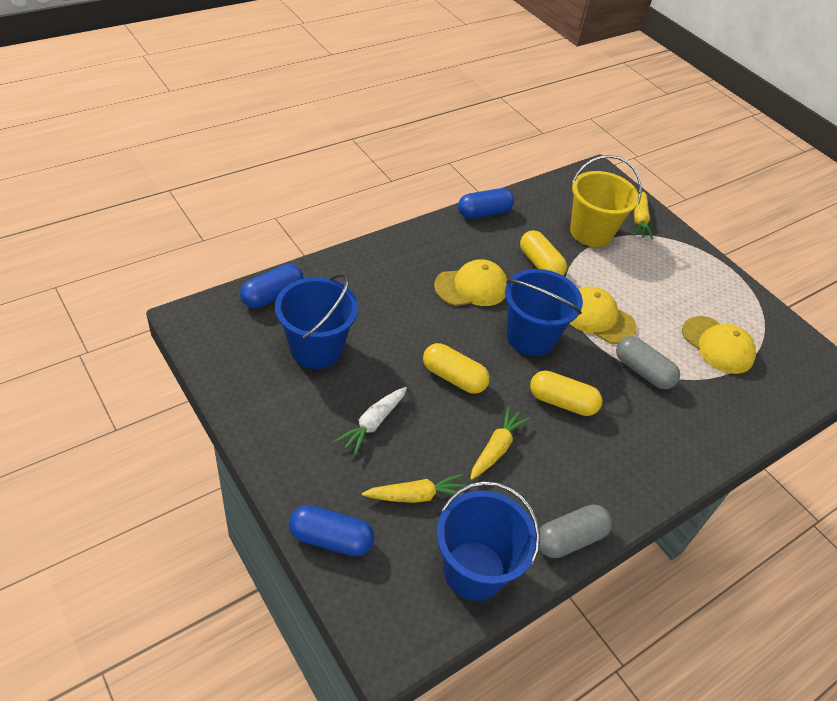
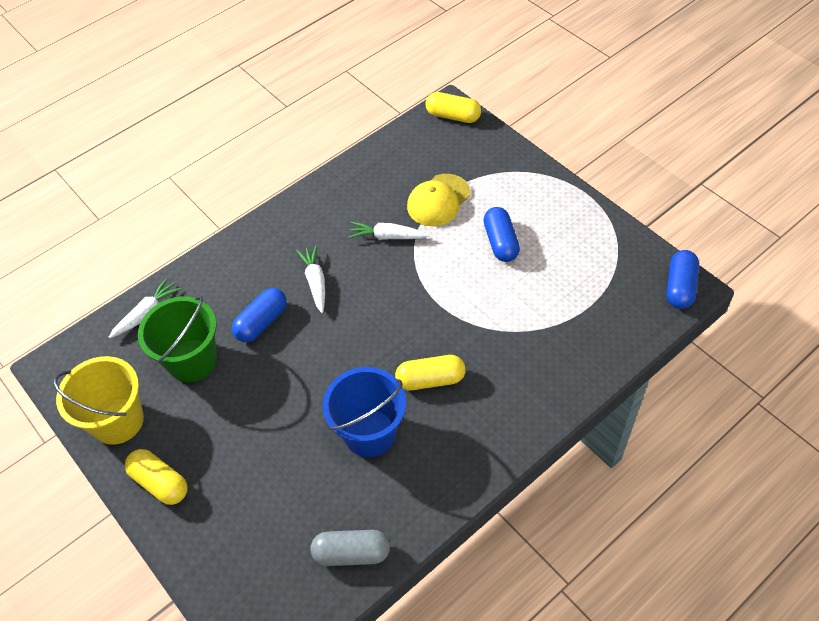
blue bucket: [275,273,358,369] [437,481,540,601] [505,269,583,356] = 3 -> [323,367,406,457] = 1
green bucket: none = 0 -> [138,296,217,382] = 1
grey capsule: [539,504,612,558] [616,336,680,389] = 2 -> [310,530,390,566] = 1
white carrot: [335,387,407,456] = 1 -> [109,278,181,338] [296,245,325,313] [348,222,430,240] = 3
yellow cap: [434,259,507,306] [570,286,637,344] [682,316,756,374] = 3 -> [407,174,470,226] = 1
yellow carrot: [362,474,466,503] [470,406,530,480] [633,191,653,239] = 3 -> none = 0

